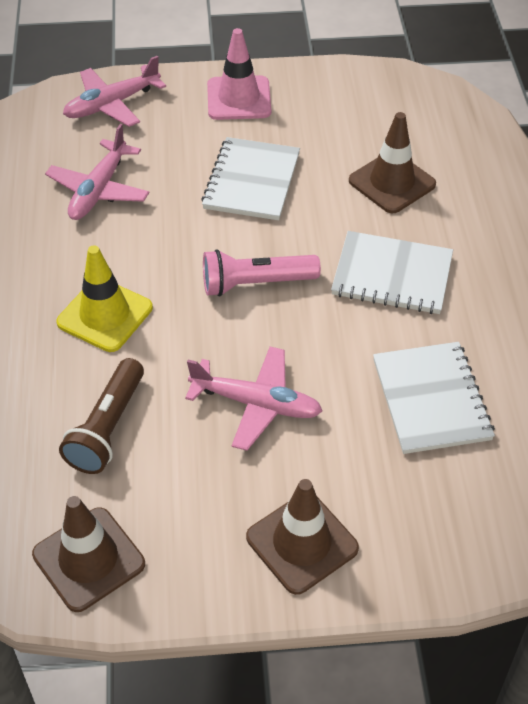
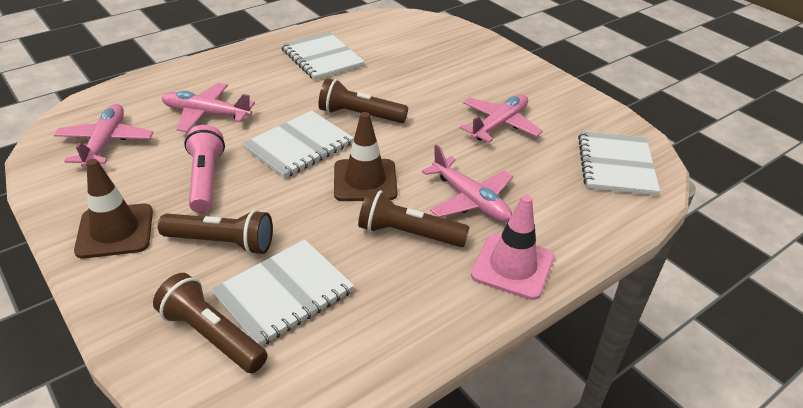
brown flashlight: [59,358,144,474] = 1 -> [153,273,267,373] [158,210,273,255] [319,78,408,123] [358,189,470,247] = 4
brown traffic cone: [32,496,145,612] [246,479,359,595] [349,112,436,213] = 3 -> [74,159,153,259] [334,112,397,201] = 2
pink plane: [45,124,150,220] [63,56,166,127] [185,346,322,451] = 3 -> [54,104,153,168] [162,83,255,132] [422,144,513,222] [459,94,543,143] = 4
white notebook: [201,137,300,220] [331,231,453,314] [373,342,495,454] = 3 -> [211,239,354,346] [242,111,354,179] [281,32,365,80] [578,131,660,196] = 4
yellow traffic cone: [56,245,153,352] = 1 -> none = 0

